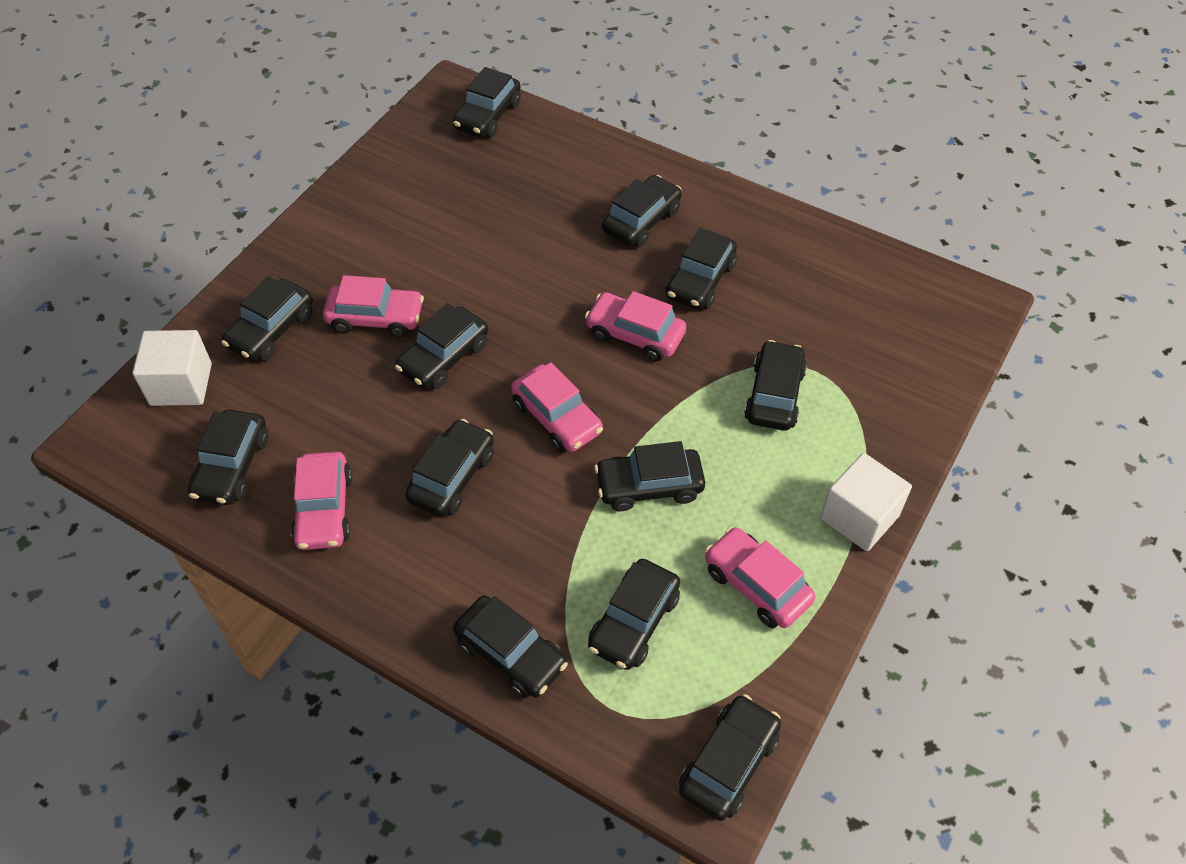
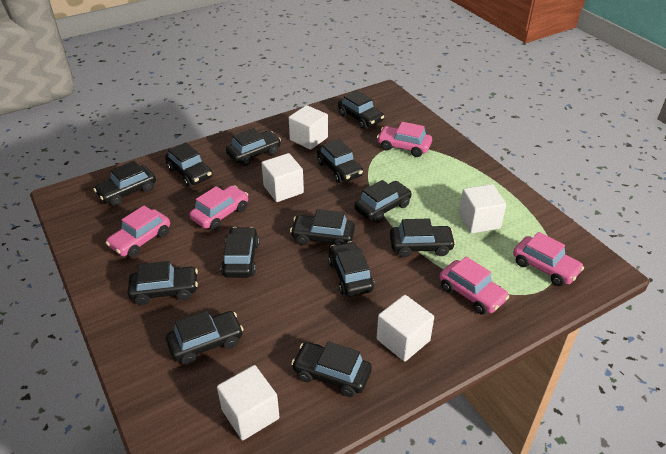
black car: [188,410,268,505] [221,276,313,361] [395,303,488,389] [405,419,494,517] [453,67,521,138] [453,595,568,698] [588,559,680,670] [594,441,705,511] [602,175,682,248] [665,228,737,309] [679,694,781,821] [744,340,807,431] = 12 -> [93,161,156,206] [128,261,198,305] [165,142,212,187] [166,311,243,365] [221,227,259,278] [226,128,281,166] [290,209,355,245] [291,341,372,397] [317,139,363,183] [328,241,374,297] [338,90,384,129] [354,180,412,223] [390,219,456,257] = 13
white cube: [132,330,212,406] [821,453,912,551] = 2 -> [217,365,280,440] [261,153,304,202] [289,105,328,150] [377,295,434,362] [459,184,506,233] = 5

